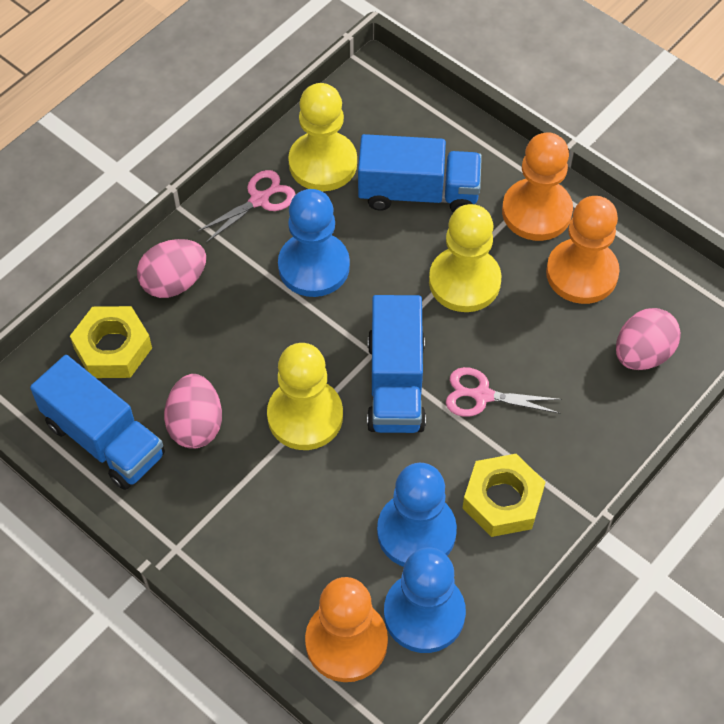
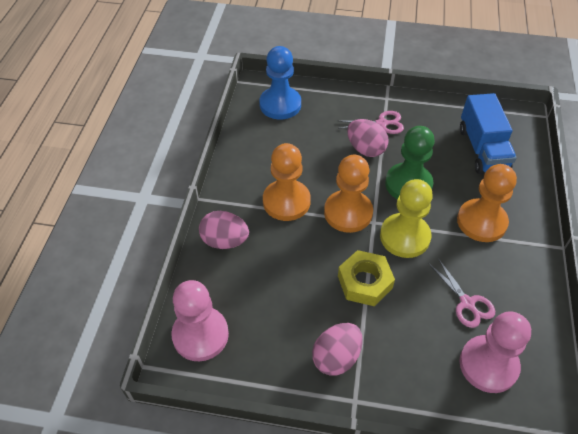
blue pawn: [278,189,350,297] [377,463,457,567] [384,548,466,653] = 3 -> [259,46,301,120] = 1
blue truck: [30,355,165,490] [358,134,482,213] [367,295,426,433] = 3 -> [460,93,517,174] = 1
green pawn: none = 0 -> [385,126,435,200] = 1
pink pawn: none = 0 -> [171,280,229,361] [459,311,531,393] = 2
yellow nut: [70,306,152,378] [463,454,545,537] = 2 -> [338,250,395,306] = 1
yellow pawn: [267,343,343,450] [288,83,357,191] [429,204,502,312] = 3 -> [380,179,433,258] = 1

